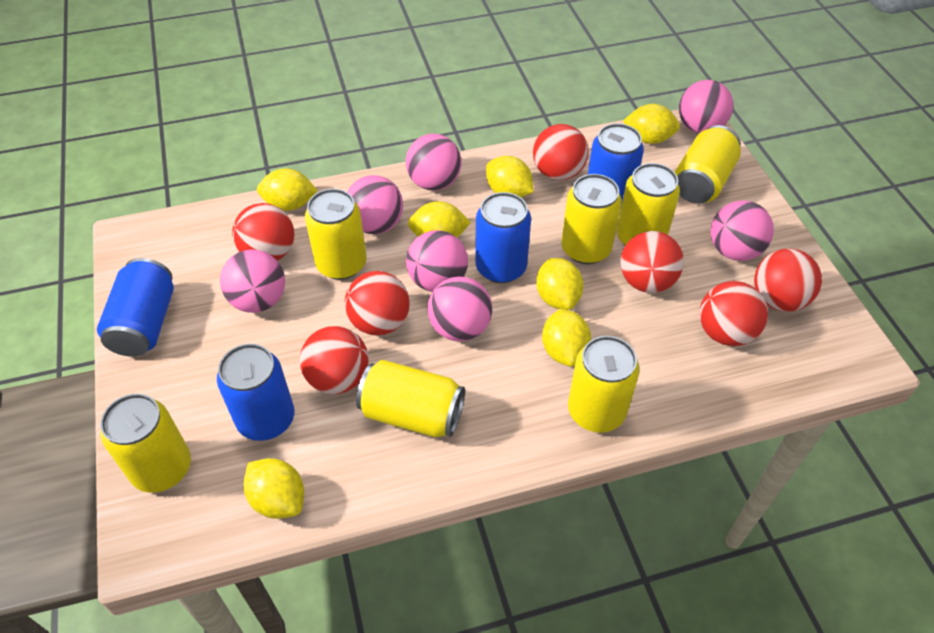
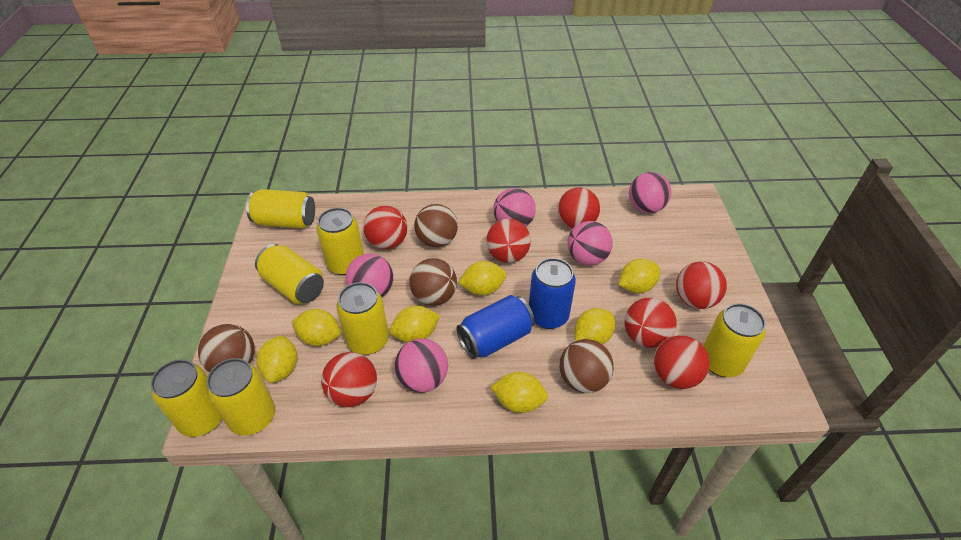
blue can: [97,258,174,357] [217,344,294,441] [475,192,531,283] [588,123,644,206] = 4 -> [457,295,535,359] [529,258,576,329] = 2
brown ball: none = 0 -> [198,324,255,372] [409,258,457,306] [414,204,458,248] [559,339,614,393] = 4
pink ball: [220,249,285,313] [347,175,403,234] [406,134,461,190] [406,230,468,292] [427,276,492,341] [679,80,733,133] [710,200,774,261] = 7 -> [346,254,394,297] [394,338,448,393] [493,188,536,227] [567,221,613,266] [629,172,671,213] = 5

